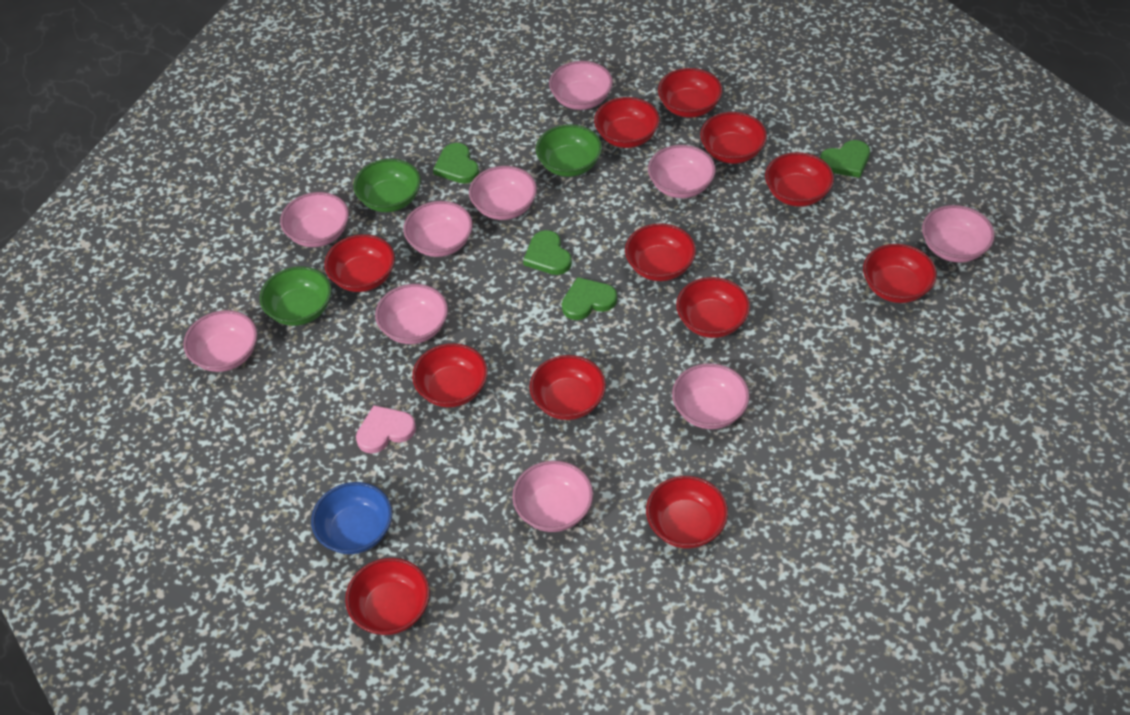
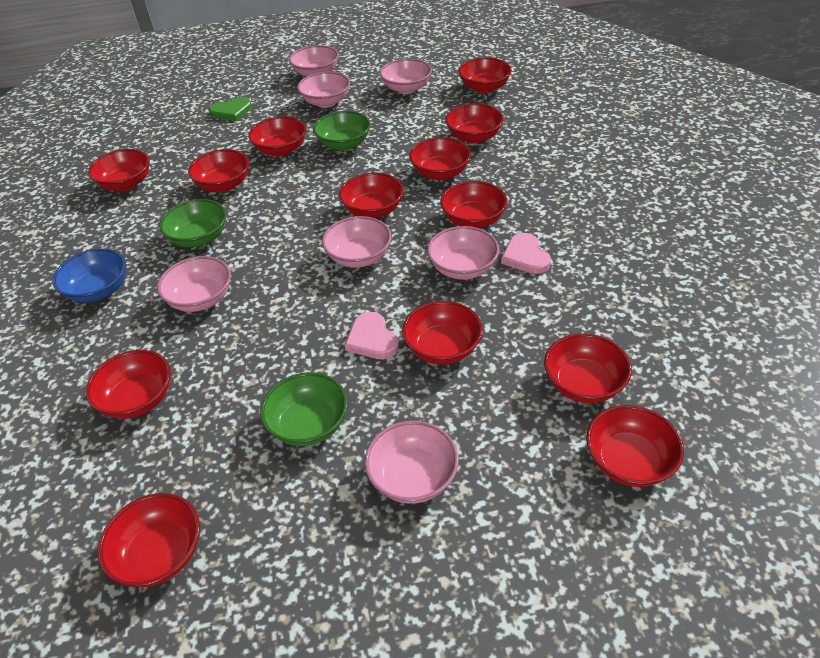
green heart: [433,143,479,183] [523,230,572,275] [562,277,617,320] [820,140,870,178] = 4 -> [209,97,252,121] = 1
pink bowl: [183,310,257,372] [280,192,349,247] [375,284,448,344] [403,201,473,257] [469,166,537,220] [512,461,593,532] [549,61,613,110] [648,145,716,198] [672,363,750,429] [922,205,995,263] = 10 -> [157,256,231,312] [289,45,339,76] [297,72,350,108] [322,216,392,268] [365,421,459,504] [380,59,432,94] [427,226,499,280] = 7
pink heart: [356,405,416,454] = 1 -> [345,312,399,359] [501,233,551,274] = 2
red bowl: [324,234,395,292] [345,558,430,635] [412,343,488,407] [529,355,606,420] [594,97,660,148] [625,223,696,281] [646,476,728,548] [658,68,722,118] [676,277,750,338] [700,112,767,164] [765,152,834,207] [863,244,937,303] = 12 -> [86,350,171,419] [88,149,150,191] [98,493,200,587] [188,149,250,192] [248,116,306,156] [339,172,404,218] [402,301,483,365] [409,137,471,180] [440,181,507,228] [445,104,504,143] [458,57,512,93] [544,333,632,403] [586,405,684,487] = 13

